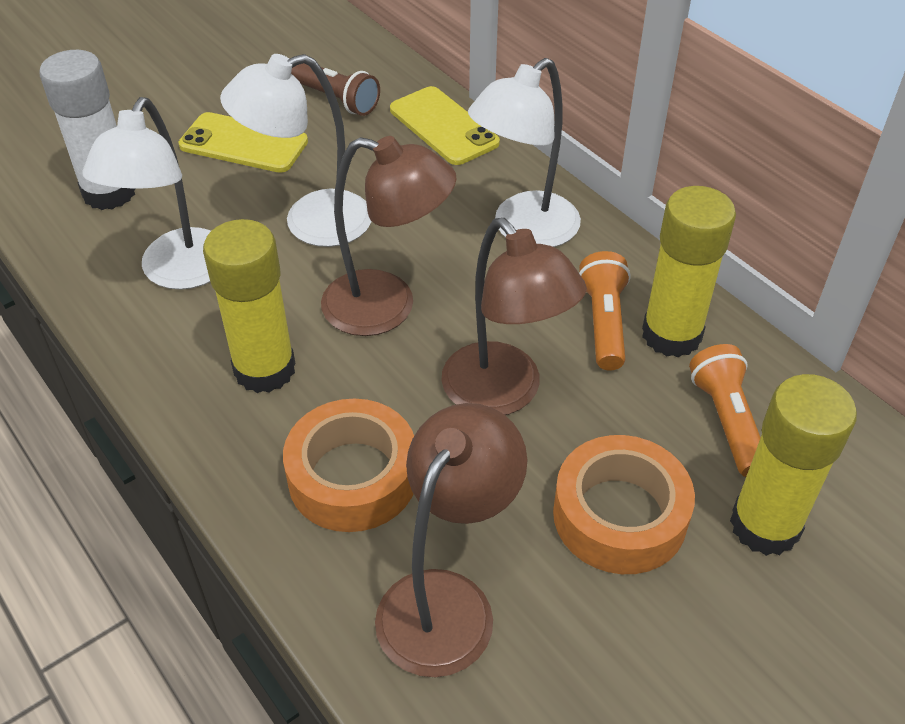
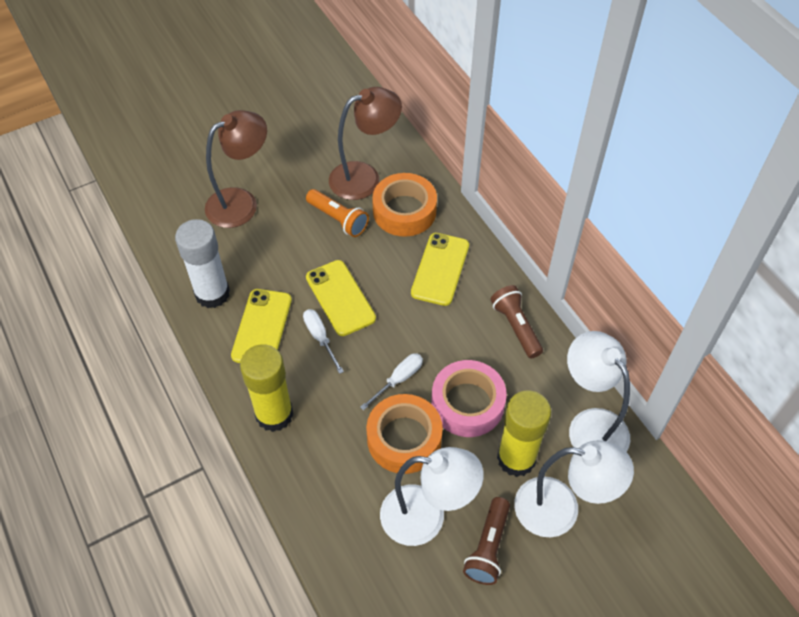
brown flashlight: [291,63,380,116] = 1 -> [463,497,510,585] [490,285,543,359] = 2
brown lamp: [321,136,456,336] [375,403,527,677] [442,218,587,415] = 3 -> [205,110,267,228] [329,87,402,200] = 2
orange flashlight: [579,251,631,371] [689,344,761,477] = 2 -> [306,189,369,237] = 1
pink tape: none = 0 -> [431,360,507,437] = 1
white screwdriver: none = 0 -> [303,309,344,374] [360,353,423,411] = 2
yellow glue stick: [203,219,295,393] [642,186,736,358] [730,374,857,556] = 3 -> [240,344,293,432] [497,390,551,477] = 2
yellow phone: [179,112,308,173] [390,86,500,165] = 2 -> [231,289,292,363] [306,260,376,336] [411,233,469,306] = 3

